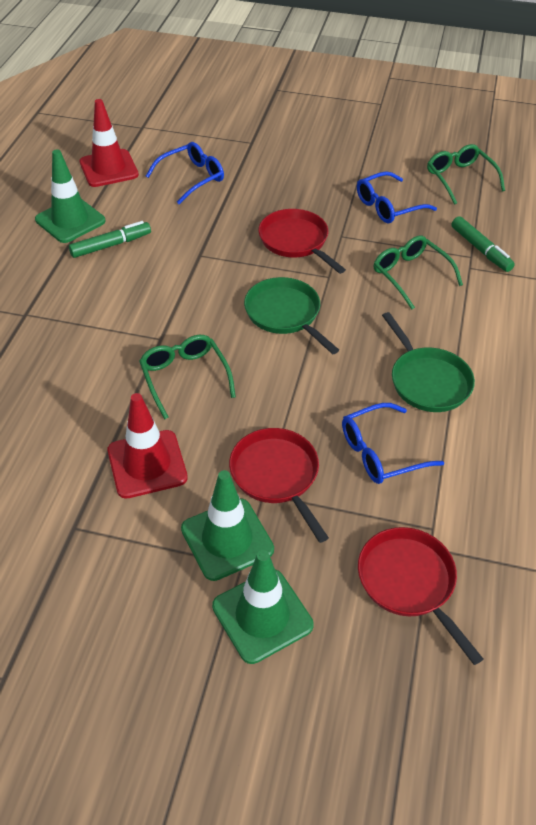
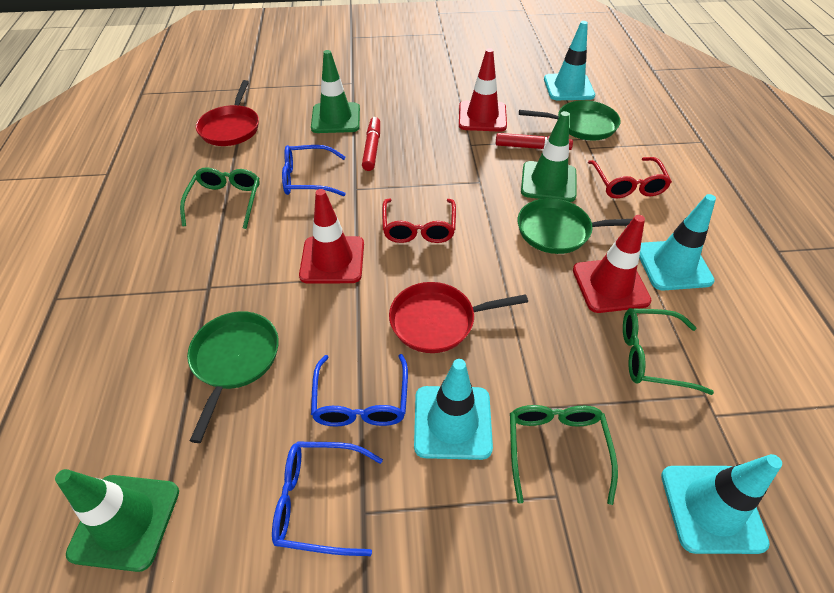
green marker: [69,221,151,258] [452,216,515,272] = 2 -> none = 0
green pan: [244,277,339,354] [382,312,475,412] = 2 -> [187,311,279,443] [518,198,632,254] [519,100,621,140] = 3
red glasses: none = 0 -> [382,198,456,243] [588,157,672,198] = 2
red marker: none = 0 -> [362,117,380,171] [496,133,573,150] = 2
red pan: [229,428,329,543] [258,209,346,274] [358,527,483,665] = 3 -> [196,80,259,146] [389,282,528,353] = 2
red traffic cone: [79,99,139,187] [108,393,188,499] = 2 -> [299,189,364,283] [459,48,507,132] [573,215,652,313] = 3
turquoise traffic cone: none = 0 -> [414,359,493,460] [544,21,595,100] [639,194,716,291] [661,454,782,554] = 4

